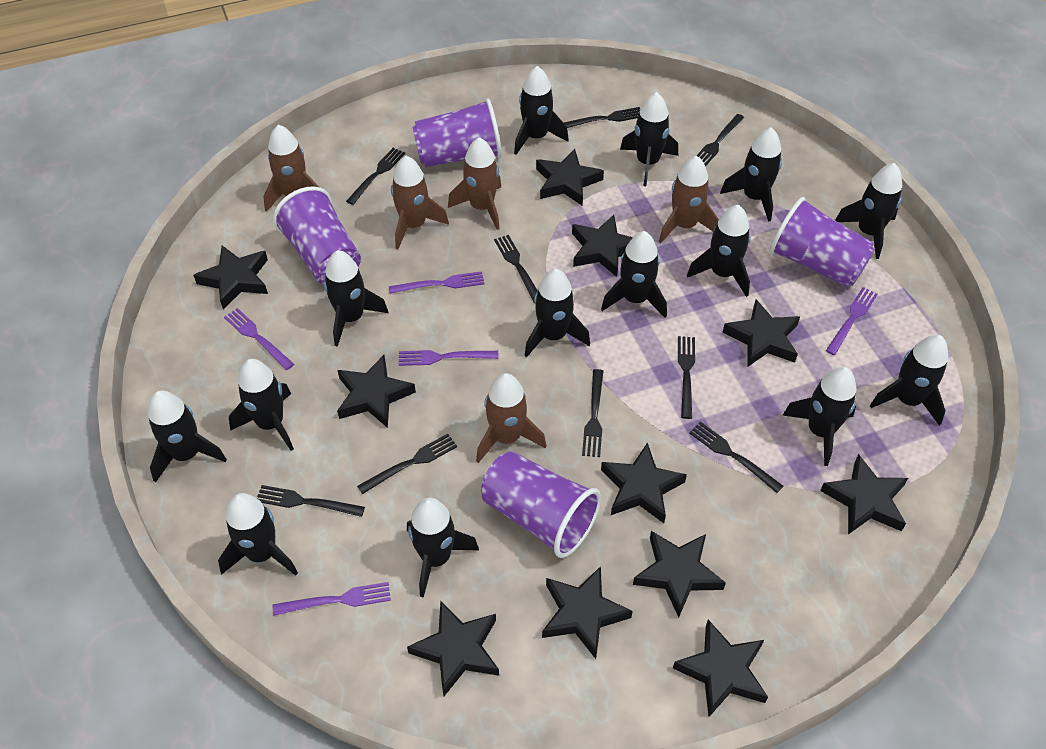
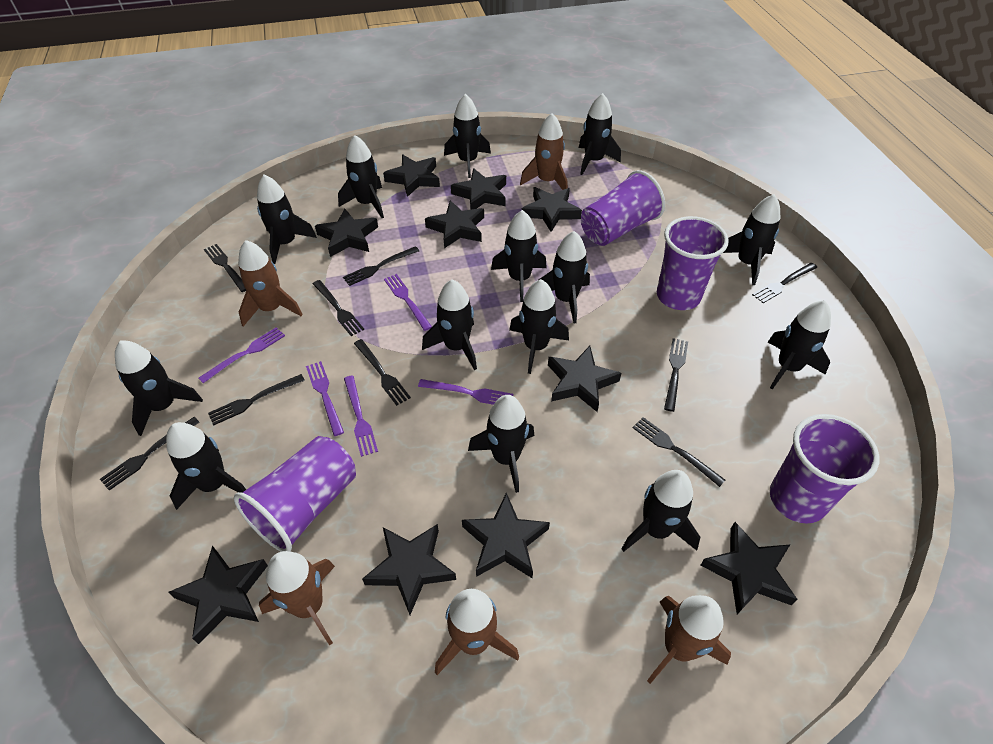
black star: [193,245,268,309] [337,355,416,428] [407,601,499,696] [536,149,604,205] [542,566,633,659] [572,215,633,277] [601,442,687,523] [633,531,726,618] [673,620,768,717] [722,299,800,367] [820,454,908,534] = 11 -> [168,546,268,644] [315,209,378,257] [362,524,456,615] [383,154,440,197] [425,201,484,248] [451,168,506,210] [462,493,550,578] [521,187,582,232] [548,346,621,412] [701,522,798,614] = 10

